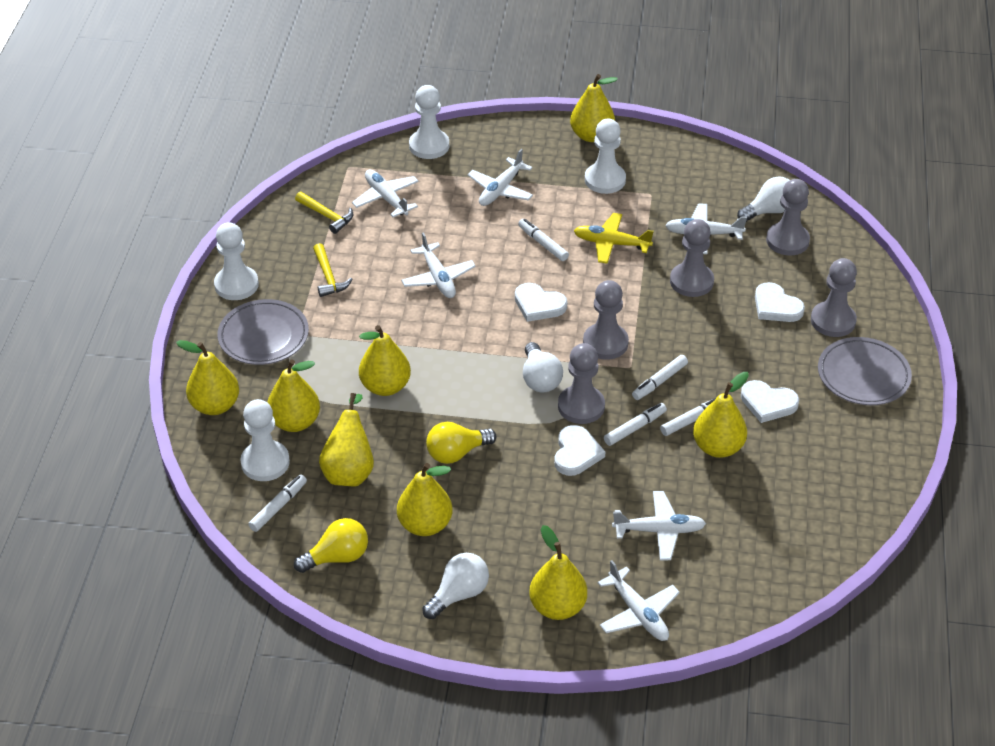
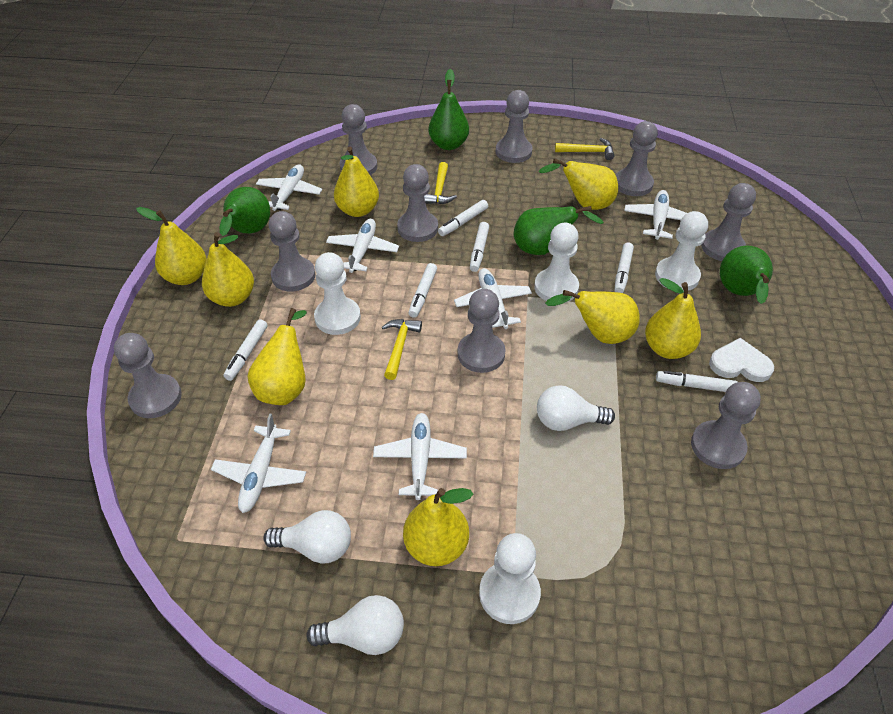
green pear: none = 0 -> [219,187,270,236] [429,69,469,150] [514,206,604,255] [720,245,773,304] = 4
grey pawn: [558,343,605,424] [583,280,629,360] [670,219,714,297] [766,179,810,255] [811,258,857,337] = 5 -> [114,333,182,418] [269,211,316,291] [340,104,377,175] [397,164,438,242] [458,289,505,373] [496,90,533,163] [616,121,658,196] [691,382,761,469] [701,183,756,261] = 9
grey plate: [217,299,309,365] [818,337,912,405] = 2 -> none = 0
white heart: [515,283,567,322] [554,425,605,476] [741,380,799,423] [755,282,805,322] = 4 -> [709,338,774,382] = 1
white marker: [248,474,307,532] [518,219,569,261] [604,403,667,446] [632,355,688,400] [660,397,717,436] = 5 -> [223,319,268,381] [408,263,437,318] [438,200,488,236] [470,222,489,272] [614,242,634,293] [656,371,738,392] = 6
yellow hammer: [295,192,353,234] [313,243,353,297] = 2 -> [382,319,422,380] [424,162,457,204] [555,138,615,160] = 3
yellow light bulb: [294,518,368,573] [426,422,496,464] = 2 -> none = 0
yellow plane: [574,213,654,264] = 1 -> none = 0

